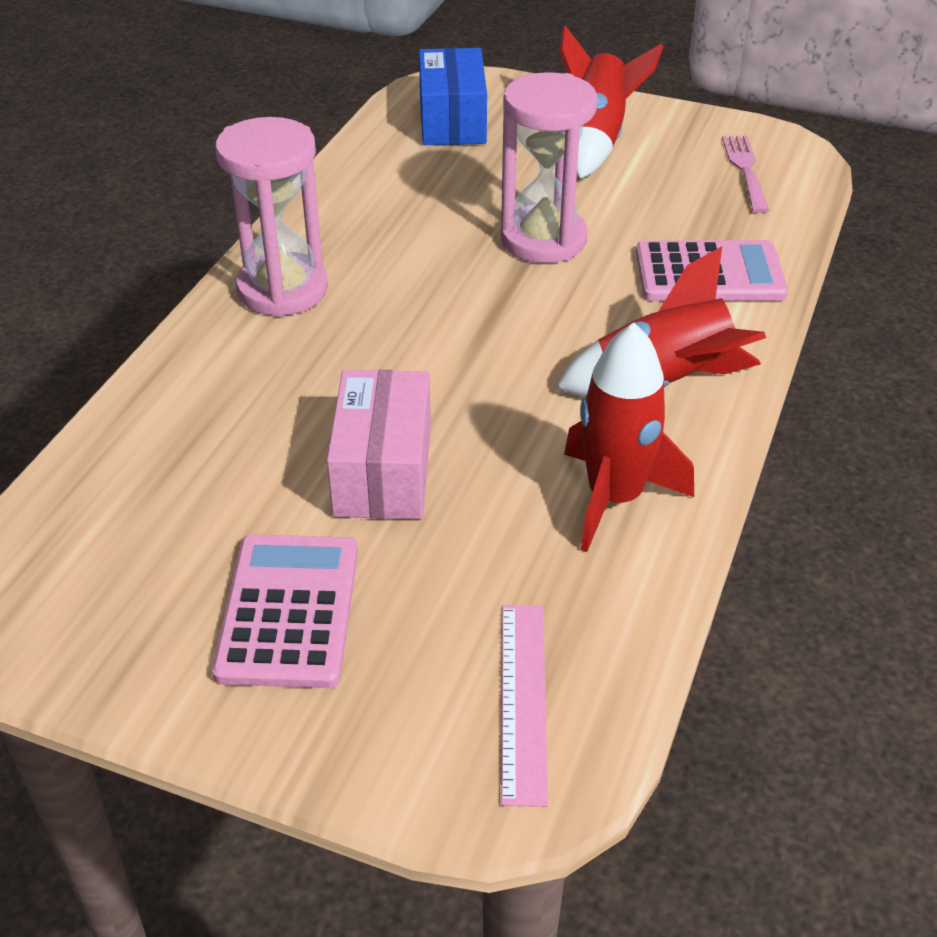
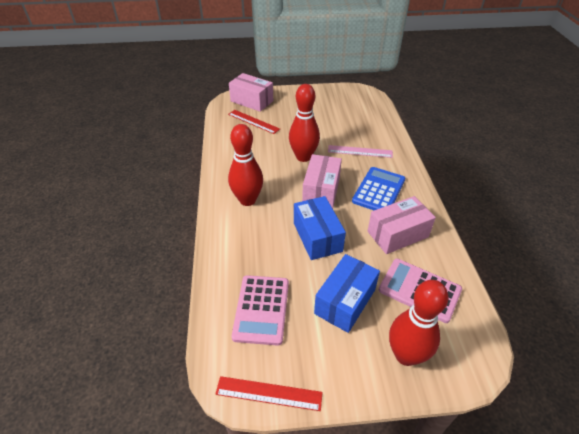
blue box: [419,48,487,145] = 1 -> [294,196,346,260] [314,254,380,333] = 2
blue calculator: none = 0 -> [352,167,405,210] = 1
pink box: [327,370,431,519] = 1 -> [229,73,273,112] [302,154,342,209] [368,196,436,254] = 3
pink fork: [722,136,769,213] = 1 -> none = 0
pink hourglass: [215,117,328,317] [501,72,597,263] = 2 -> none = 0
red bowling pin: none = 0 -> [228,124,263,206] [289,84,320,162] [389,280,449,366] = 3
red rocket: [556,246,766,396] [560,25,663,179] [564,323,694,552] = 3 -> none = 0
red ruler: none = 0 -> [215,376,323,411] [228,110,280,134] = 2

